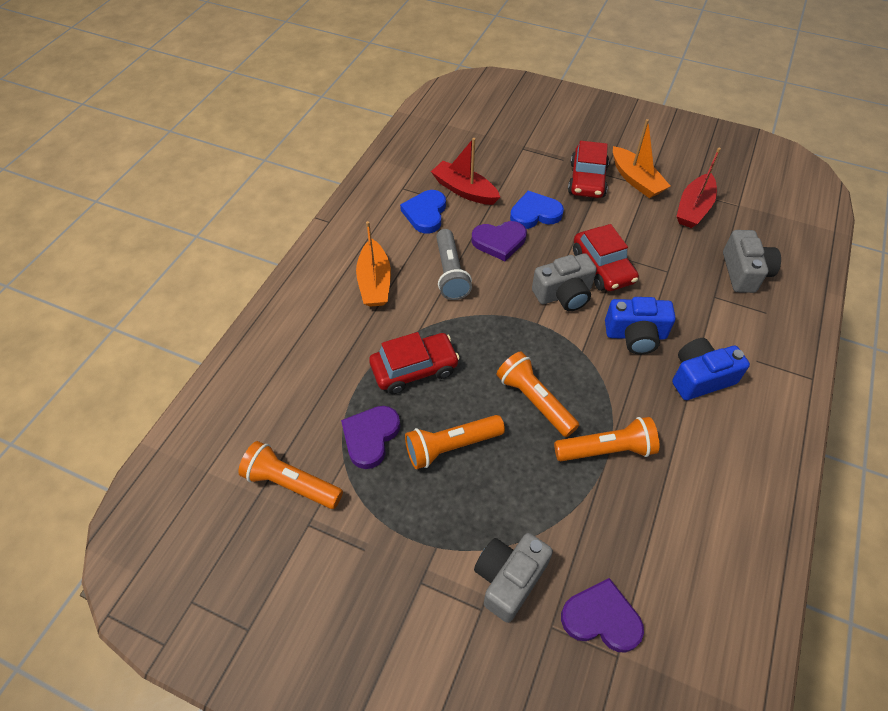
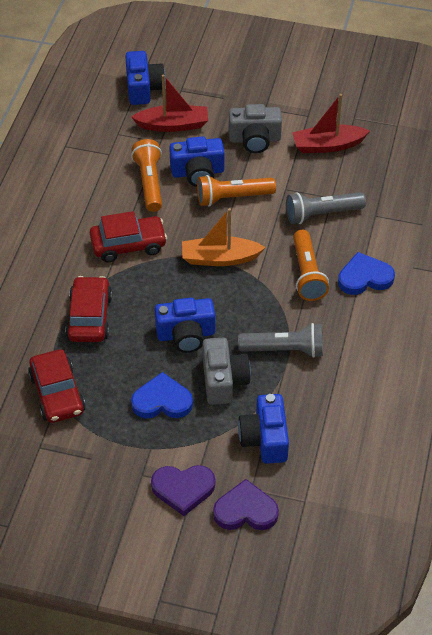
blue camera: [605,297,676,354] [672,338,750,400] = 2 -> [125,51,166,105] [155,298,215,353] [169,136,225,187] [238,394,289,464] = 4
grey camera: [474,533,553,623] [532,253,597,311] [723,230,781,293] = 3 -> [203,338,251,405] [229,104,282,153] = 2
grey flashlight: [436,229,472,300] = 1 -> [238,323,323,358] [286,192,366,224] = 2
orange boat: [356,221,391,307] [613,119,670,198] = 2 -> [182,208,266,266] = 1
orange flashlight: [238,441,343,509] [405,415,505,469] [496,351,579,437] [554,417,659,461] = 4 -> [131,139,162,212] [197,175,276,207] [293,230,329,301] = 3
purple heart: [341,406,400,469] [472,221,527,261] [561,578,644,653] = 3 -> [151,465,215,516] [213,479,279,530] = 2

